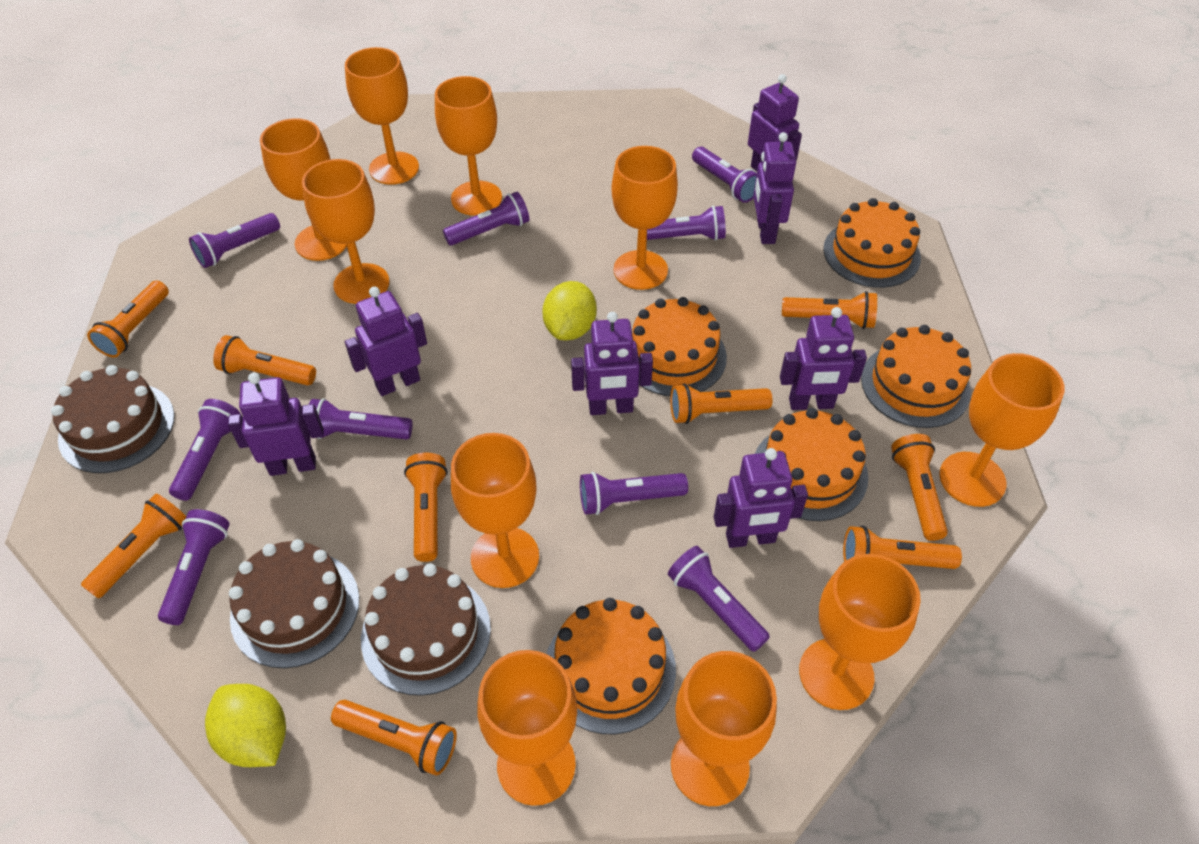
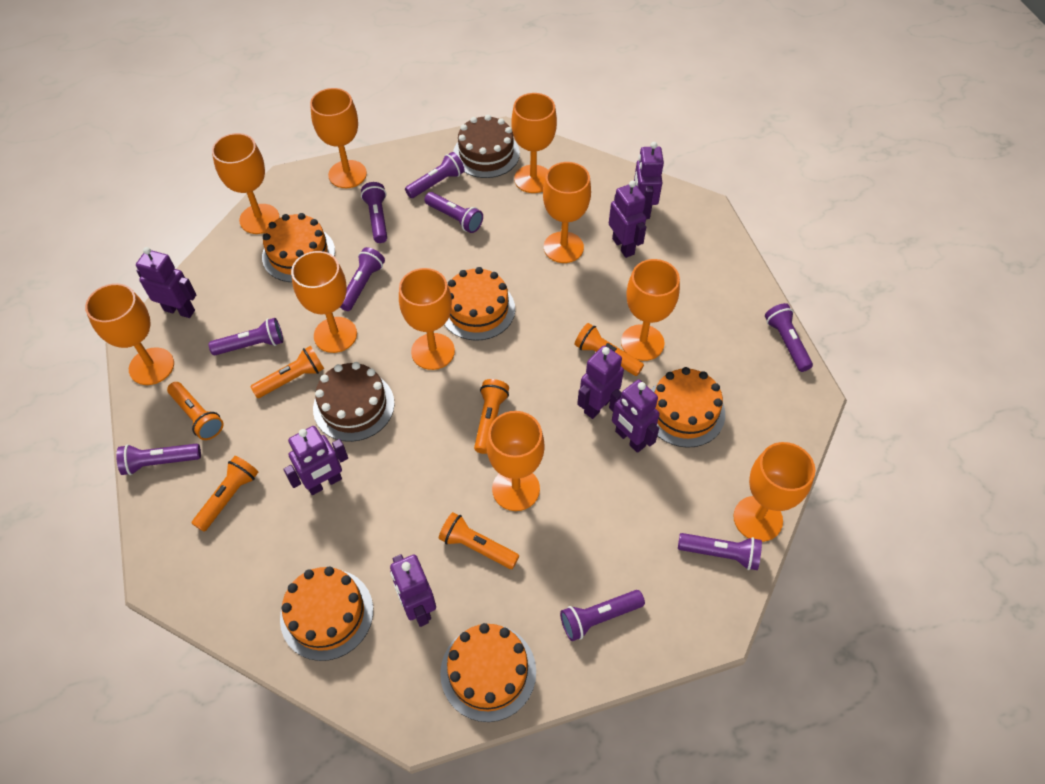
brown cake: [51,365,175,473] [229,539,359,668] [361,564,491,696] = 3 -> [313,362,395,442] [453,115,520,178] = 2
orange flashlight: [81,493,186,599] [87,281,169,358] [213,335,316,386] [331,700,457,776] [404,453,447,562] [670,384,773,424] [782,291,877,329] [843,526,962,569] [891,434,948,541] = 9 -> [167,382,224,440] [192,456,258,532] [250,346,324,398] [439,512,519,569] [474,379,509,454] [574,323,644,376] = 6
yellow lemon: [205,684,286,767] [542,281,597,341] = 2 -> none = 0

